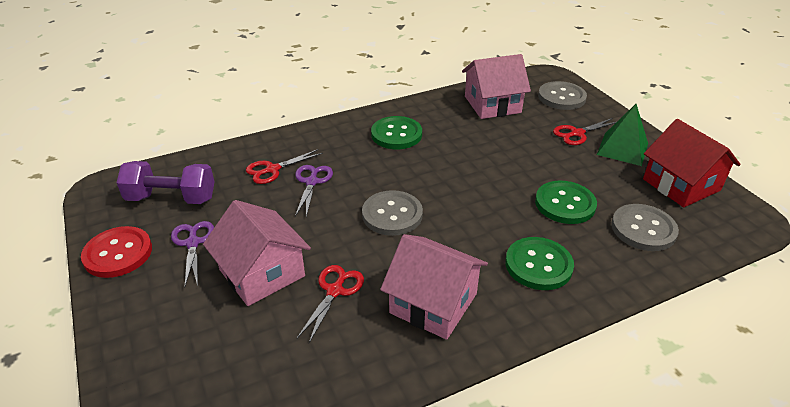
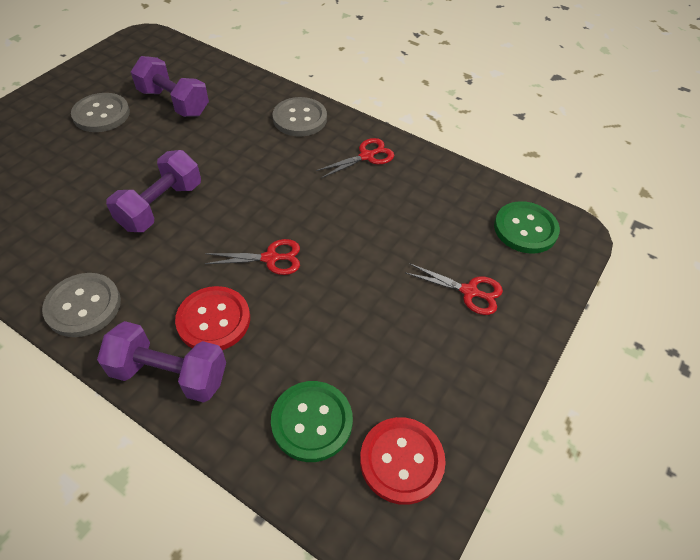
green button: [371,116,422,149] [505,237,574,290] [535,181,597,224] = 3 -> [271,381,353,462] [494,201,560,254] = 2
green pyramid: [597,104,648,166] = 1 -> none = 0
pink house: [203,200,311,306] [380,234,488,340] [462,54,531,119] = 3 -> none = 0
purple dumbbell: [117,161,215,204] = 1 -> [97,321,226,403] [106,150,201,232] [131,56,209,117] = 3
purple scissors: [171,221,214,288] [295,165,333,217] = 2 -> none = 0
red button: [81,226,152,278] = 1 -> [175,286,250,350] [360,417,446,505] = 2
red house: [643,119,741,207] = 1 -> none = 0

